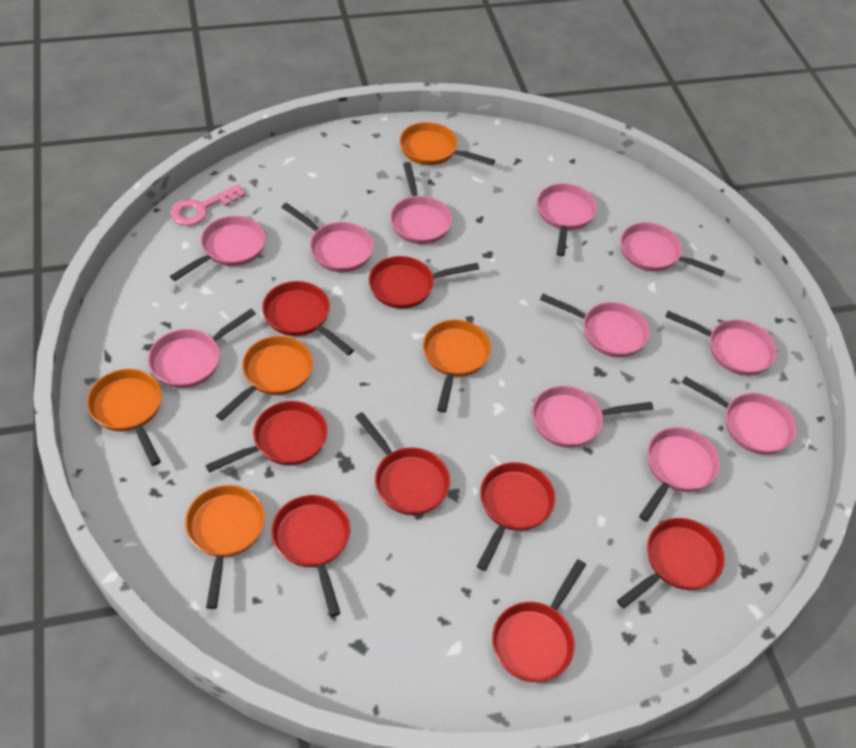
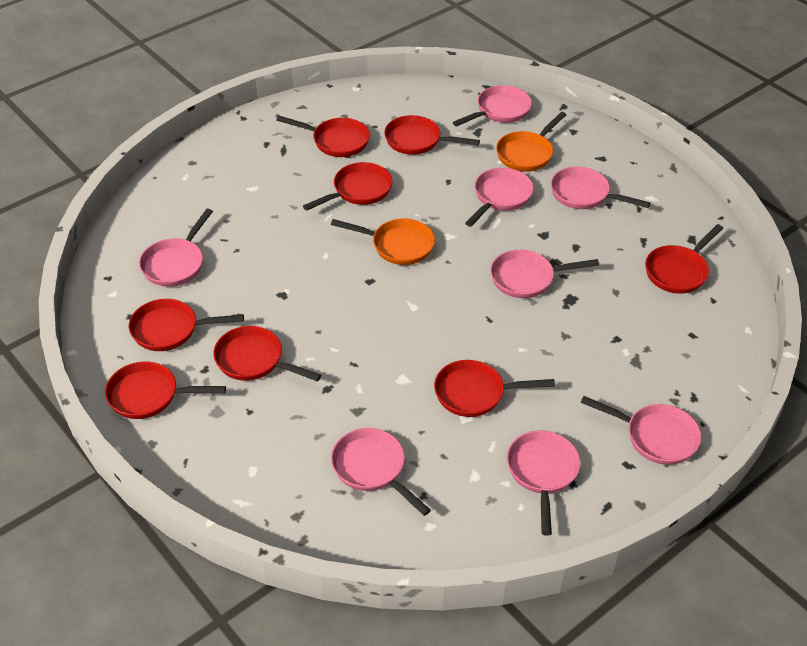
orange pan: [87,369,162,466] [185,485,265,609] [216,336,313,421] [400,122,495,165] [423,320,491,413] = 5 -> [331,218,435,265] [496,112,566,172] = 2
pink key: [171,185,246,226] = 1 -> none = 0
pink pan: [148,309,256,388] [170,216,266,281] [282,203,374,272] [390,162,452,244] [532,386,653,448] [537,183,597,256] [540,294,650,357] [620,222,725,277] [639,427,720,522] [665,311,777,375] [682,376,796,455] = 11 -> [139,209,213,287] [331,428,431,516] [453,85,532,126] [465,168,534,227] [490,250,599,298] [507,431,581,536] [551,167,650,209] [581,396,701,465] = 8

